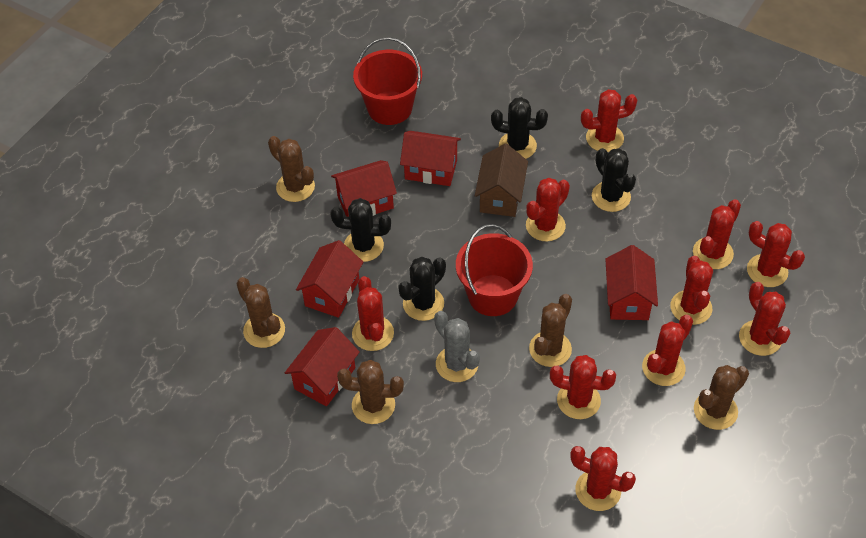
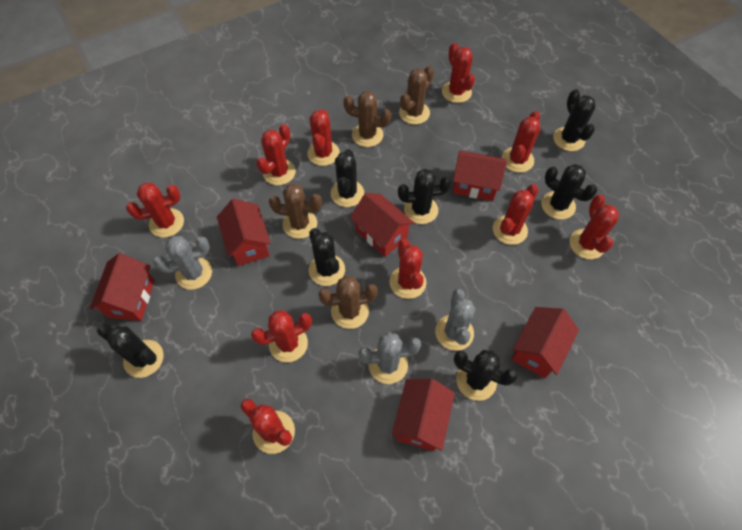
black cactus: [330,198,391,262] [398,257,446,321] [491,97,548,159] [592,148,636,212] = 4 -> [97,323,164,378] [309,228,345,286] [331,149,364,207] [398,169,452,224] [454,350,518,401] [541,164,597,220] [553,89,595,151] = 7
brown cactus: [236,277,285,348] [268,136,315,202] [337,360,404,424] [529,294,572,367] [694,365,749,430] = 5 -> [269,184,322,239] [318,276,378,329] [343,91,391,147] [399,66,434,125] = 4
brown house: [475,144,528,217] = 1 -> none = 0
grey cactus: [434,311,480,382] = 1 -> [153,236,212,290] [359,332,421,384] [435,289,475,351] = 3
red bucket: [353,37,422,125] [456,224,533,316] = 2 -> none = 0
red house: [285,327,360,407] [296,240,363,318] [331,160,397,217] [400,131,461,186] [605,245,658,320] = 5 -> [90,253,155,321] [217,199,271,266] [350,193,414,257] [391,379,455,451] [453,150,507,201] [512,307,579,379] = 6

